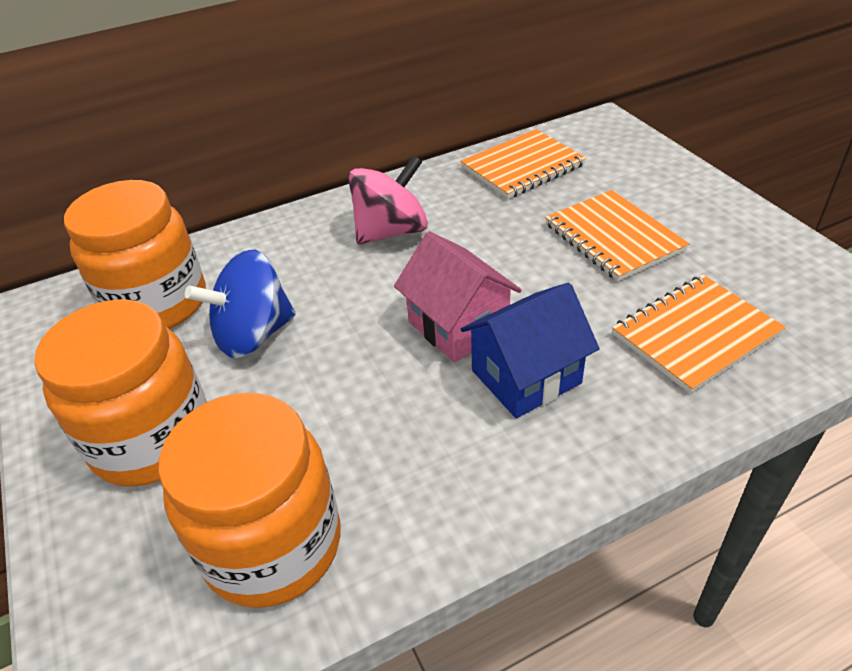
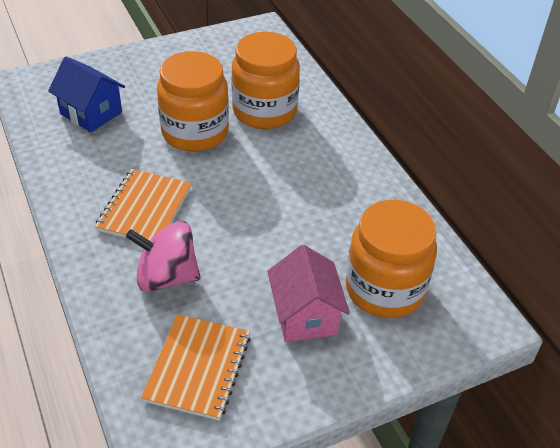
blue spinning top: [185,250,296,358] = 1 -> none = 0
orange notebook: [461,129,587,199] [545,190,690,281] [612,275,786,394] = 3 -> [95,169,192,241] [141,314,251,421] = 2

